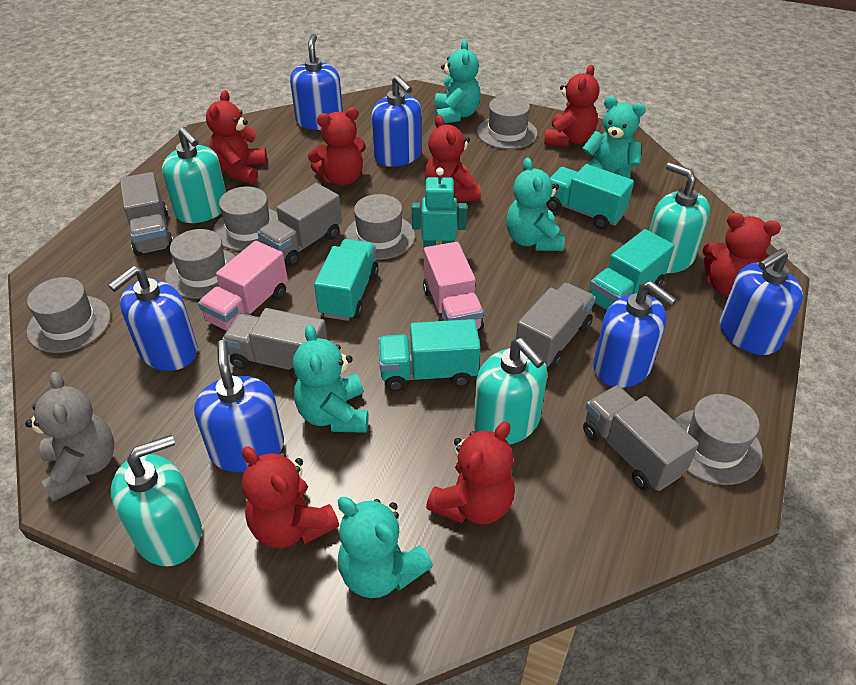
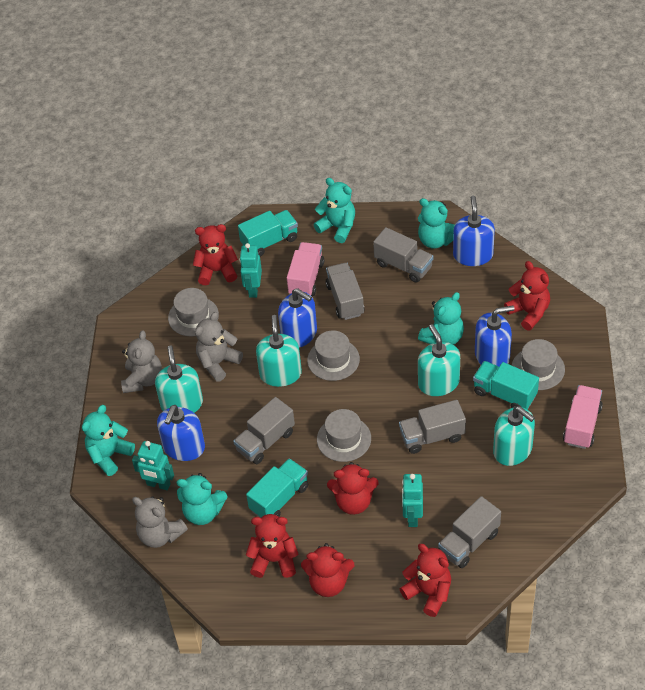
blue soap dispenser: [108,266,198,371] [194,340,284,472] [290,34,343,130] [371,75,422,167] [593,281,677,388] [720,248,803,355] = 6 -> [157,405,205,461] [278,288,317,347] [453,196,495,266] [475,305,514,367] = 4
grey hat: [27,277,111,353] [165,229,236,299] [213,186,278,251] [344,194,415,260] [477,95,538,149] [674,394,763,485] = 6 -> [168,288,219,337] [307,330,360,381] [317,409,371,462] [512,339,565,390] = 4
grey teddy bear: [25,372,114,502] = 1 -> [121,330,162,393] [132,496,188,548] [195,312,243,382] = 3
red teddy bear: [206,90,267,184] [242,446,339,548] [308,107,366,185] [425,115,481,202] [426,421,515,524] [544,65,599,147] [702,213,781,297] = 7 -> [193,224,238,285] [246,514,299,578] [301,543,354,597] [327,462,379,515] [400,544,451,617] [504,261,550,331] = 6
turquoise robot: [412,168,467,247] = 1 -> [132,441,174,490] [239,243,262,298] [402,474,423,527] = 3
turquoise truck: [314,239,379,321] [378,319,480,391] [546,164,634,229] [589,229,675,310] = 4 -> [238,210,298,257] [246,458,309,518] [473,361,539,409] = 3

